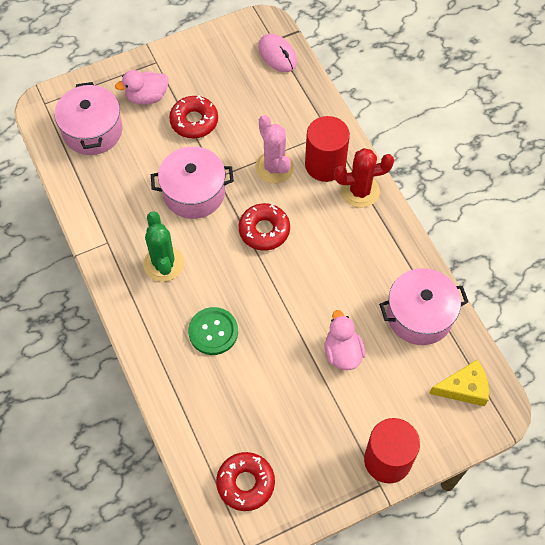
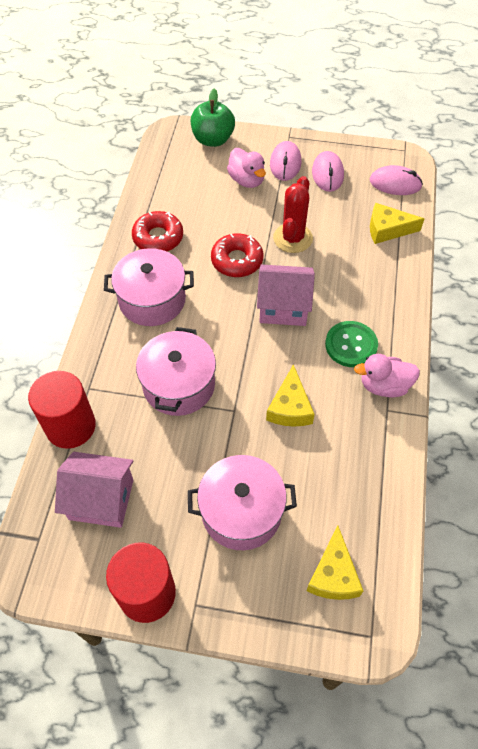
green apple: none = 0 -> [191,88,235,147] = 1
green cactus: [143,211,184,282] = 1 -> none = 0
pink cactus: [255,115,294,184] = 1 -> none = 0
pink house: none = 0 -> [55,452,133,528] [257,264,315,326] = 2
pink mouse: [258,34,297,72] = 1 -> [270,141,301,181] [312,151,344,192] [370,165,423,195] = 3
red donut: [169,95,218,138] [216,452,275,511] [239,203,290,251] = 3 -> [132,211,183,252] [211,233,263,277] = 2
yellow cheese: [429,360,489,406] = 1 -> [266,364,315,427] [307,525,363,600] [370,203,424,244] = 3

